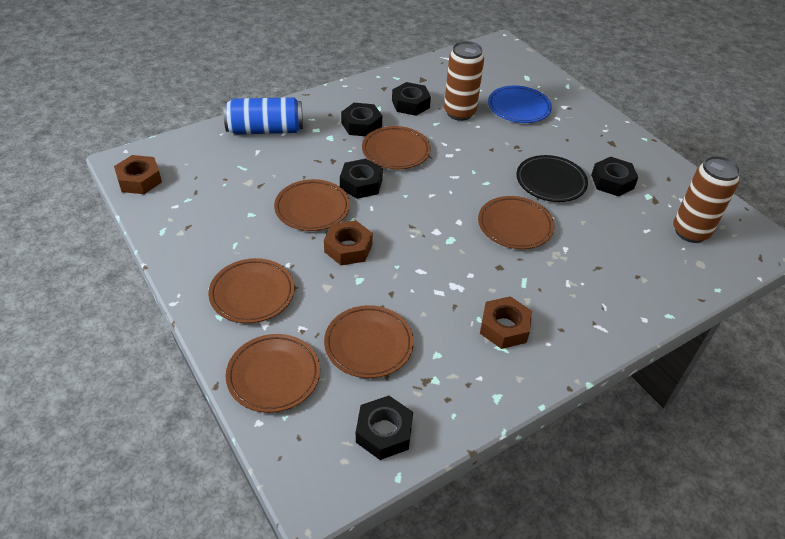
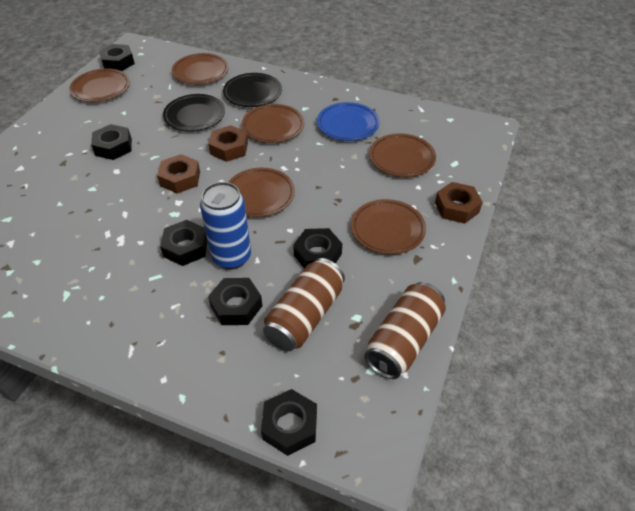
black nut: [340,159,383,199] [341,103,382,136] [356,396,413,460] [392,82,431,116] [591,157,638,197] = 5 -> [91,124,132,160] [99,44,135,71] [160,220,208,266] [208,278,262,325] [261,389,317,456] [293,228,342,269] = 6
black plate: [516,155,588,202] = 1 -> [163,94,225,131] [223,73,282,107] = 2

